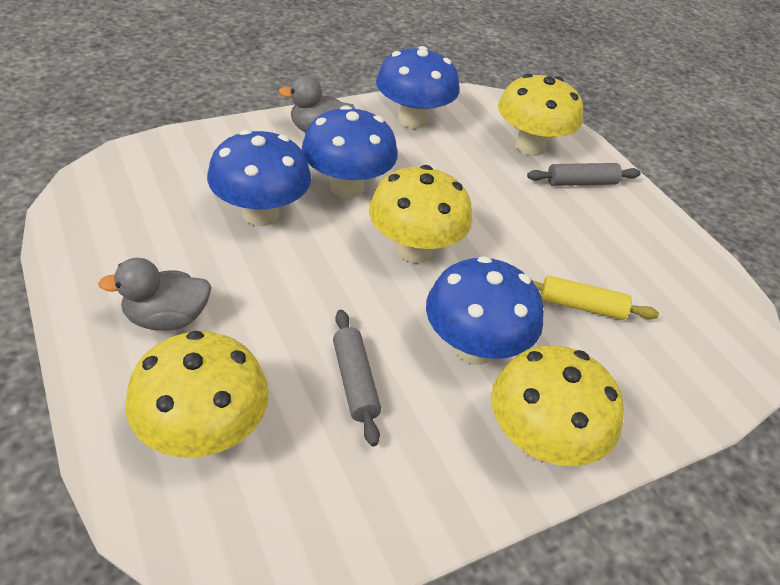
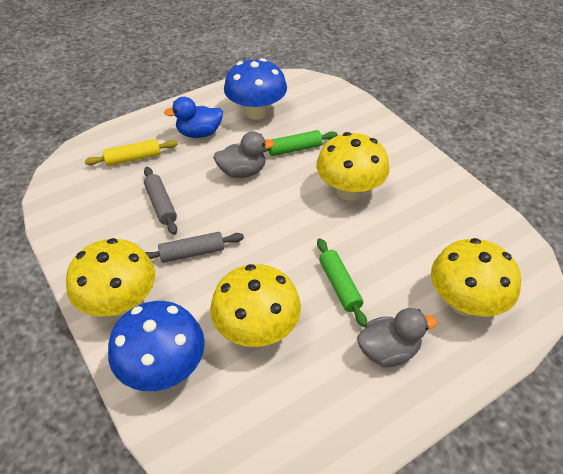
blue duck: none = 0 -> [164,97,223,138] = 1
blue mushroom: [207,130,311,226] [302,105,398,198] [376,46,459,129] [426,256,544,365] = 4 -> [108,301,205,391] [224,58,287,120] = 2
green rolling pin: none = 0 -> [263,130,338,156] [317,238,367,327] = 2

